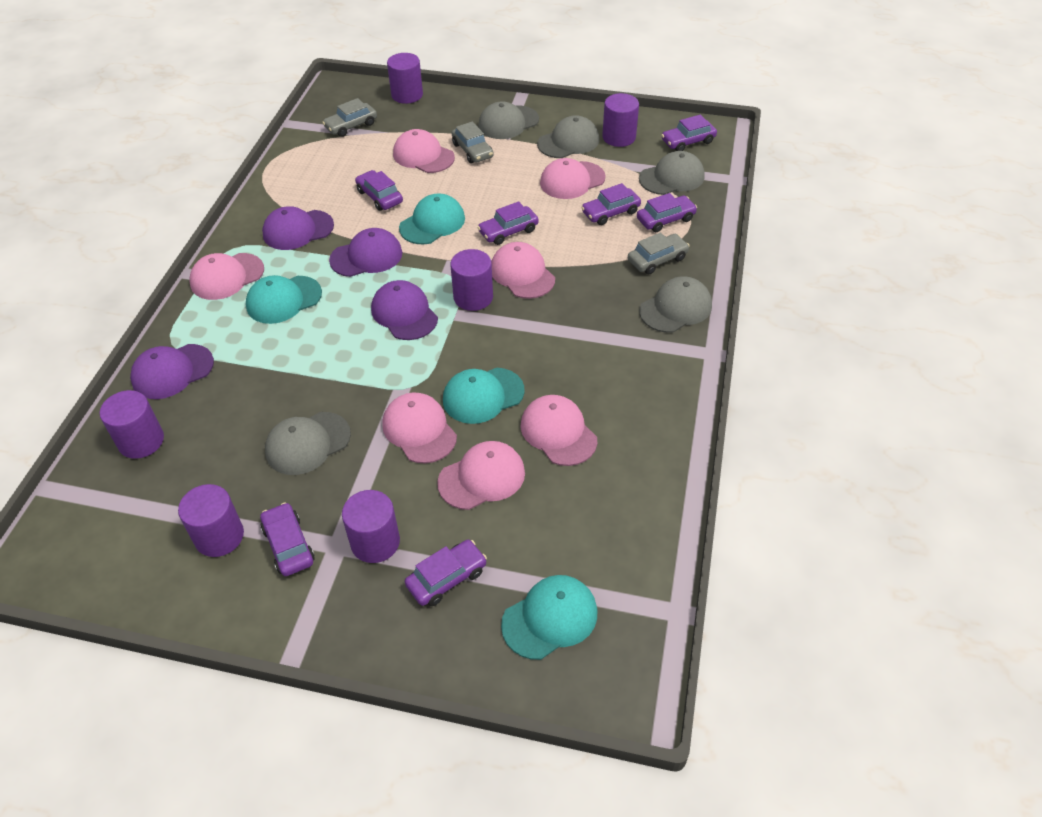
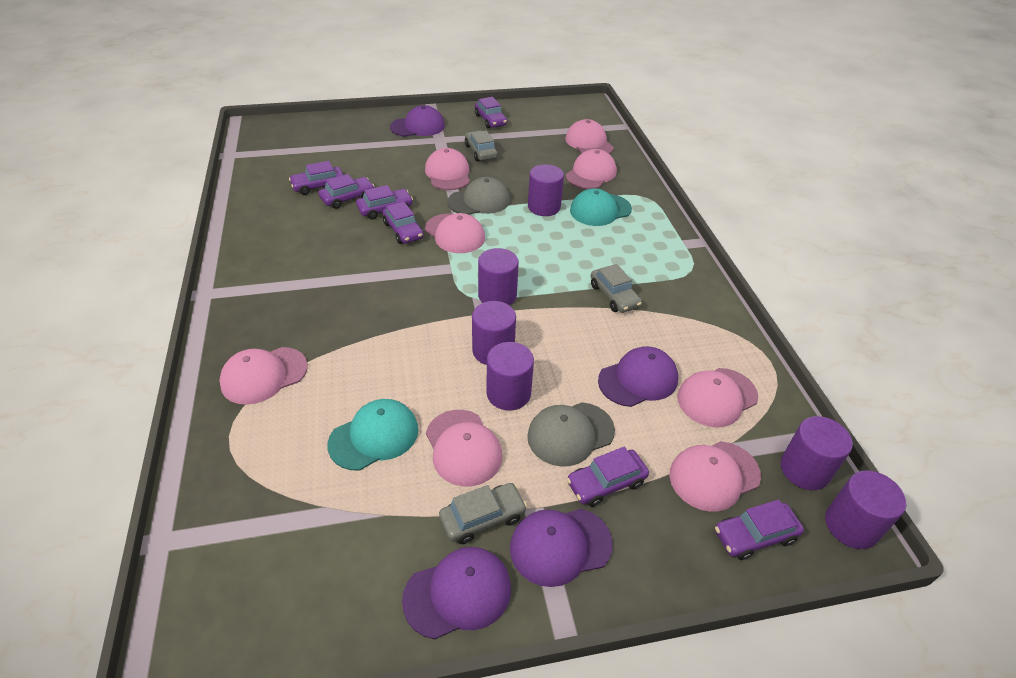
grey cap: [265,412,351,475] [478,101,539,139] [537,115,599,158] [639,151,705,195] [639,276,712,333] = 5 -> [447,177,510,215] [527,402,615,467] = 2
pink cap: [190,253,264,300] [382,393,457,464] [393,129,455,173] [437,441,525,510] [491,242,555,299] [520,395,597,466] [540,158,606,199] = 7 -> [219,347,308,405] [425,148,470,190] [425,213,485,253] [426,410,502,487] [565,119,613,154] [566,149,617,189] [670,441,761,512] [677,368,758,427] = 8
turquoise cap: [246,275,322,324] [399,193,465,244] [443,368,525,424] [501,575,597,660] = 4 -> [327,399,418,471] [570,188,632,226] = 2

